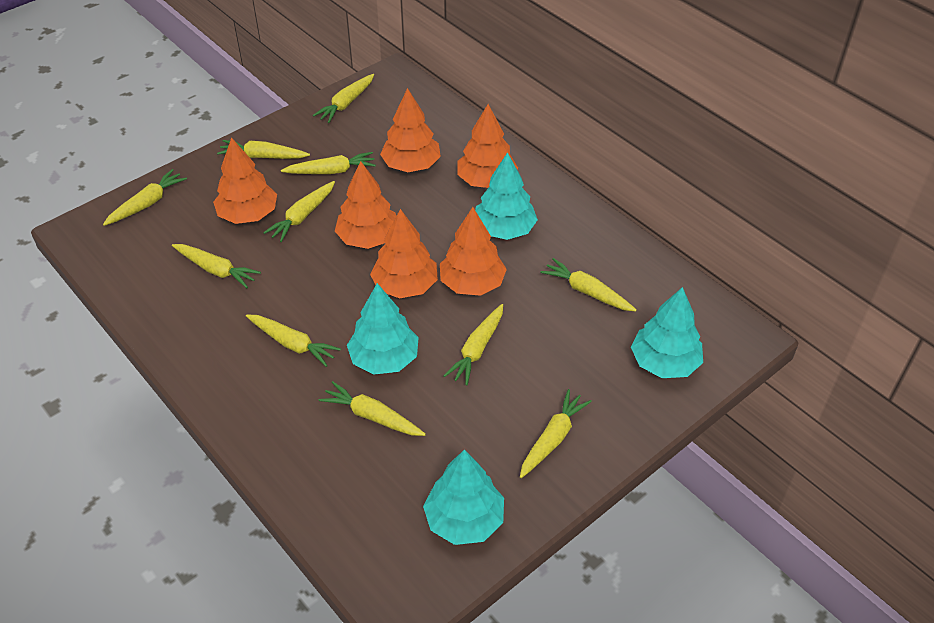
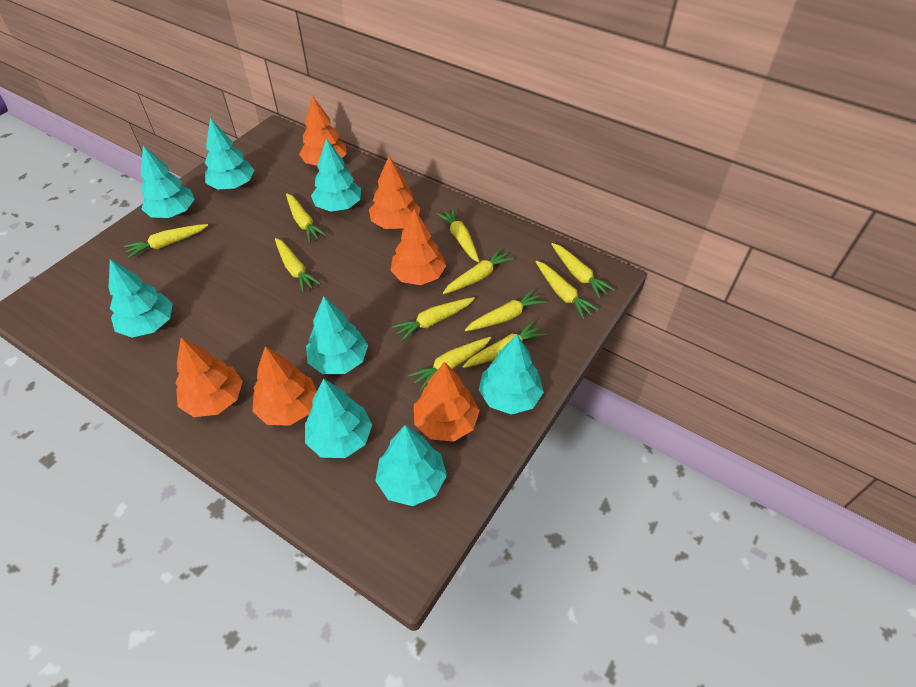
turquoise tree: [347,283,419,375] [423,449,504,545] [475,152,538,240] [631,287,703,378] = 4 -> [108,259,173,338] [141,146,195,218] [205,118,254,190] [305,379,372,458] [306,296,368,374] [311,139,361,212] [375,425,447,506] [479,335,544,415] = 8

